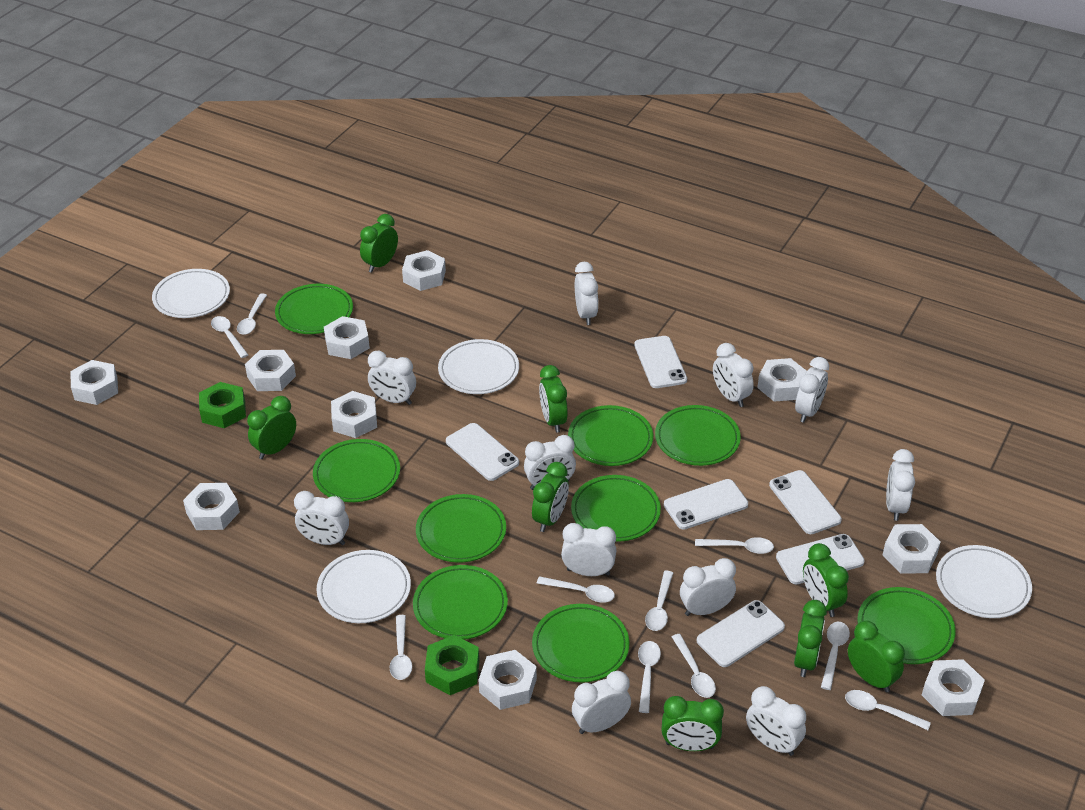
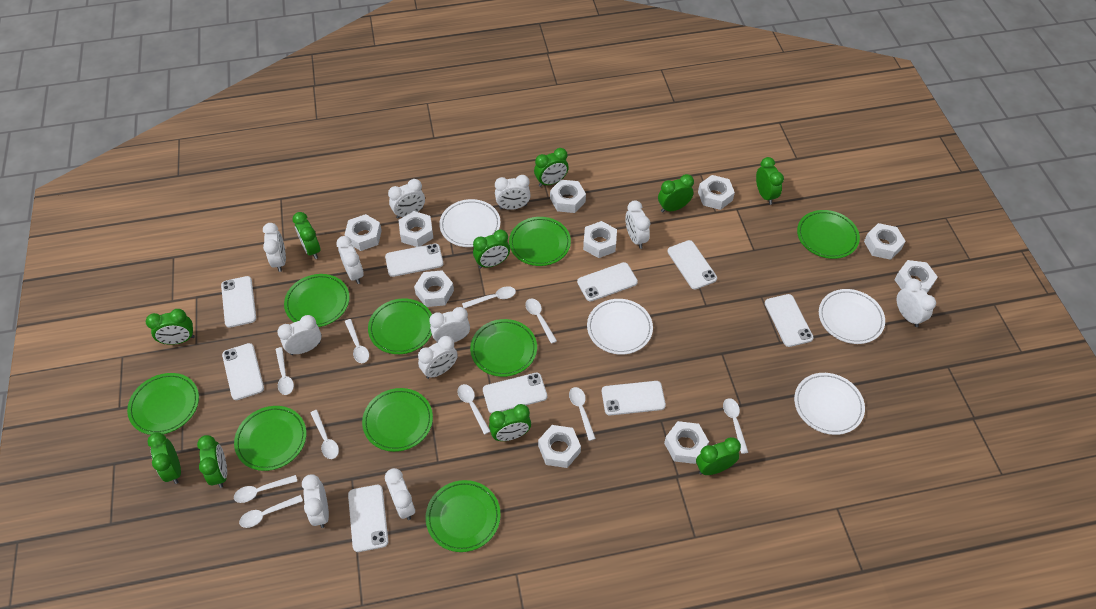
green clock: [247,396,296,459] [360,214,398,273] [532,462,569,532] [539,365,568,433] [662,696,724,751] [794,600,827,677] [803,543,849,617] [848,621,905,692] = 8 -> [146,309,195,345] [147,432,181,484] [197,435,227,488] [292,212,320,259] [473,230,510,268] [489,404,531,441] [534,148,569,187] [658,174,694,213] [696,437,741,475] [756,157,784,205] = 10
green nut: [199,382,246,428] [425,635,479,695] = 2 -> none = 0
white phone: [446,423,519,481] [634,336,687,388] [664,479,748,529] [697,600,785,667] [769,470,842,534] [776,534,865,584] = 6 -> [221,276,256,328] [222,343,264,400] [348,485,388,552] [385,244,443,277] [483,373,547,413] [577,262,638,302] [602,381,666,415] [667,240,717,290] [765,294,814,347] = 9

